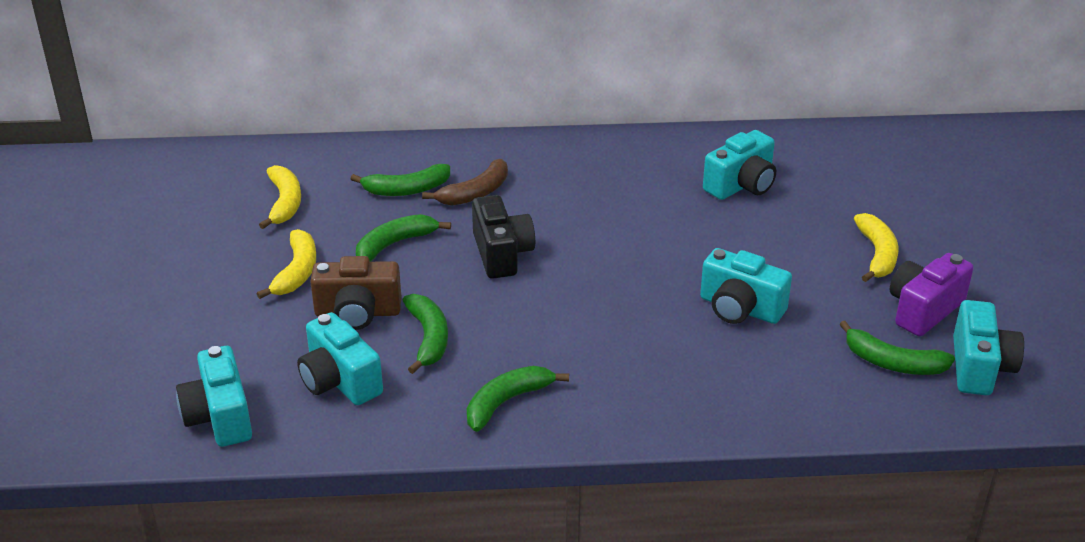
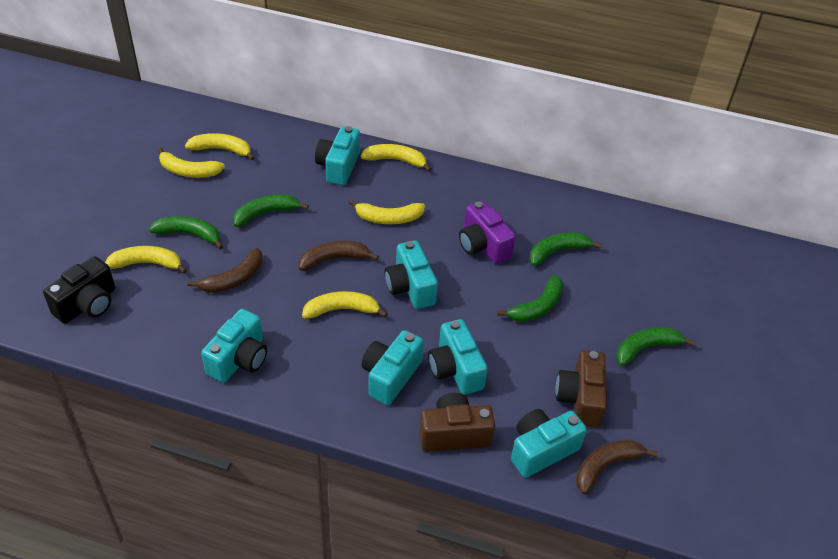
brown banana: [422,159,508,206] = 1 -> [187,248,262,293] [299,241,379,271] [576,440,658,494] = 3
brown camera: [310,256,402,330] = 1 -> [419,393,495,452] [555,350,607,428] = 2
turquoise camera: [176,346,252,447] [297,312,383,405] [700,248,792,324] [703,130,776,200] [953,300,1024,395] = 5 -> [201,309,267,383] [315,126,360,185] [362,330,424,405] [385,240,438,309] [428,319,488,395] [511,409,587,478] = 6
yellow banana: [257,229,316,299] [259,165,301,229] [854,213,899,282] = 3 -> [105,246,187,274] [157,147,225,178] [185,133,255,160] [302,291,388,319] [349,199,425,224] [361,144,431,172] = 6

